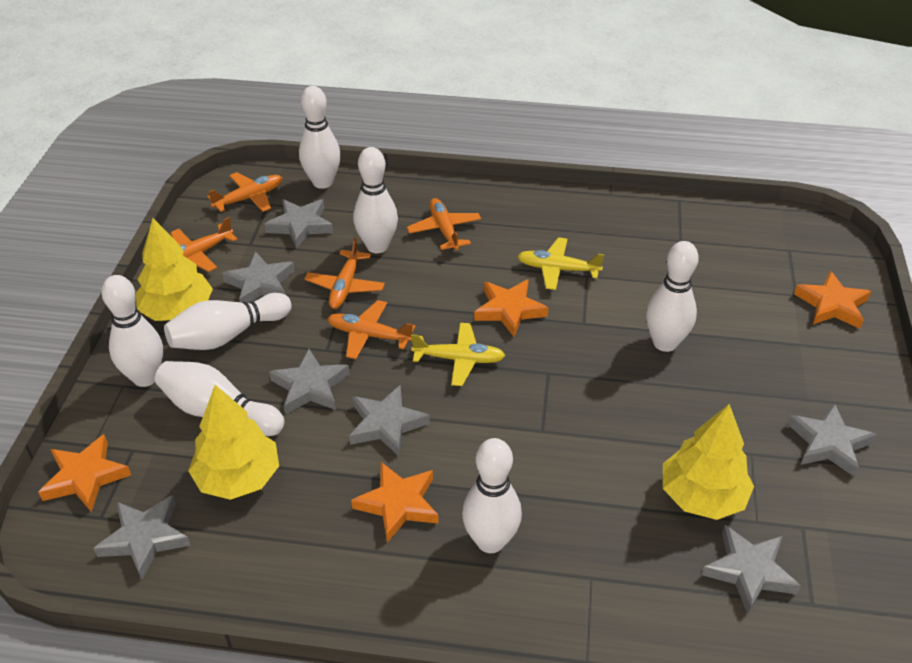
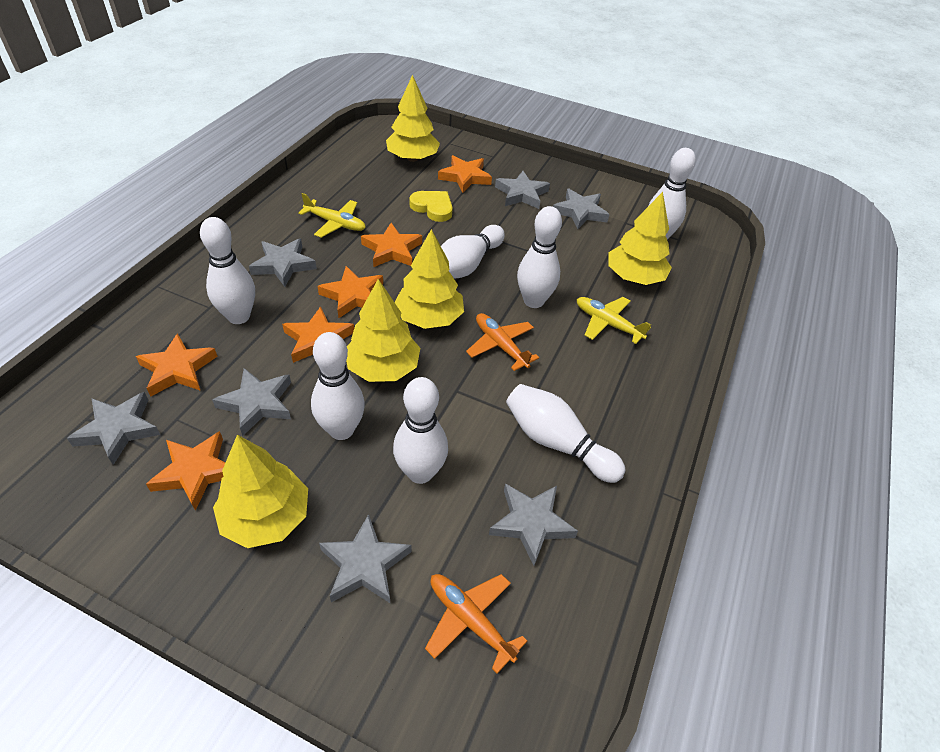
orange plane: [171,217,238,272] [207,172,283,212] [305,237,385,309] [327,300,416,359] [407,198,481,251] = 5 -> [425,574,527,674] [466,313,539,371] = 2
orange star: [38,434,131,512] [351,462,439,543] [474,279,548,337] [794,271,871,329] = 4 -> [136,333,218,397] [146,431,225,511] [282,307,354,363] [318,266,383,318] [361,223,422,267] [438,155,492,193] = 6
yellow heart: none = 0 -> [409,191,453,222] = 1
yellow tree: [136,218,213,321] [188,385,279,500] [663,404,754,520] = 3 -> [213,435,308,548] [346,279,420,382] [386,75,440,162] [395,229,464,329] [609,192,672,285] = 5

